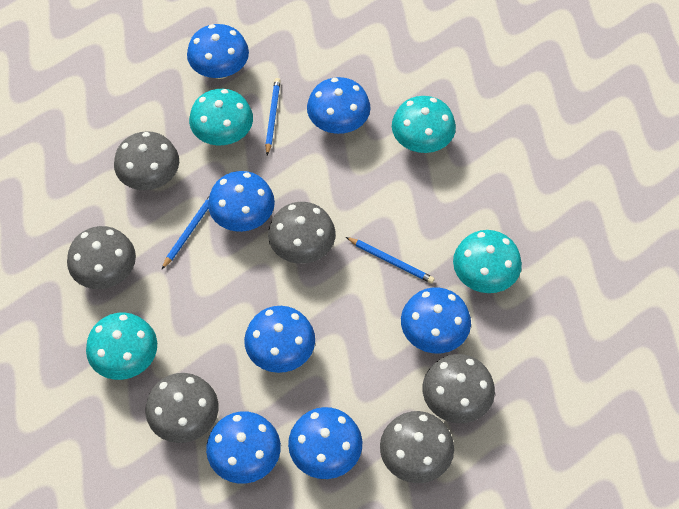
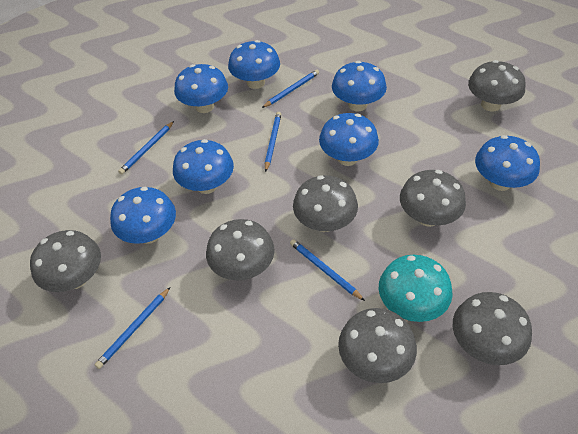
blue pencil: [162,195,210,269] [265,78,281,155] [346,237,435,284] = 3 -> [95,287,170,369] [118,121,174,175] [262,70,319,108] [265,112,281,172] [290,239,365,301] = 5
grey mushroom: [67,226,136,289] [114,131,179,190] [145,373,218,443] [268,202,335,264] [380,411,454,483] [422,354,495,423] = 6 -> [30,230,101,292] [206,219,275,280] [293,175,358,232] [338,308,417,383] [400,170,466,227] [453,292,532,365] [468,60,525,111] = 7
turquoise mushroom: [86,313,157,380] [189,89,253,146] [392,96,456,153] [453,230,522,293] = 4 -> [379,255,453,322] = 1

